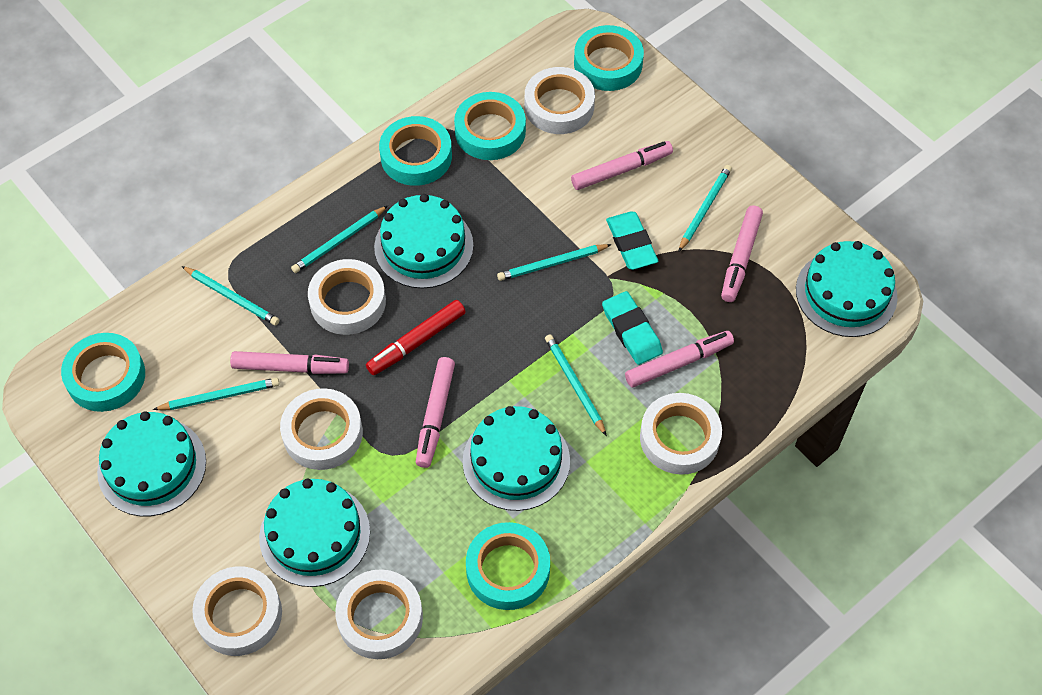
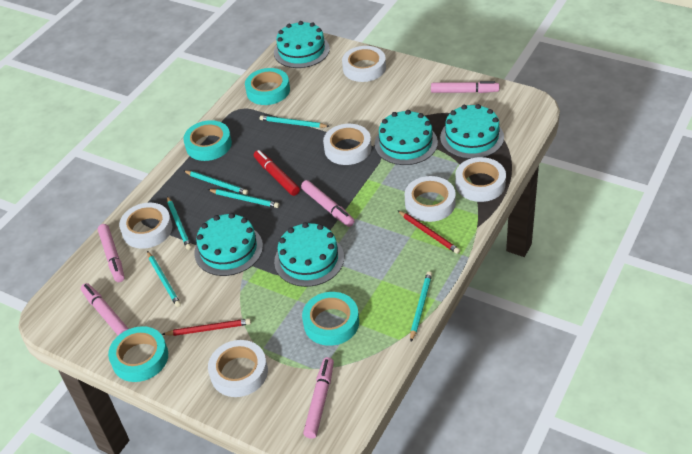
red pencil: none = 0 -> [162,319,251,336] [398,210,460,254] = 2
turquoise eraser: [602,291,663,365] [606,211,658,270] = 2 -> none = 0
turquoise tape: [61,333,145,412] [379,116,452,186] [454,92,526,160] [466,522,550,610] [574,25,644,91] = 5 -> [108,326,168,382] [183,120,232,161] [245,68,290,105] [302,292,359,346] = 4

